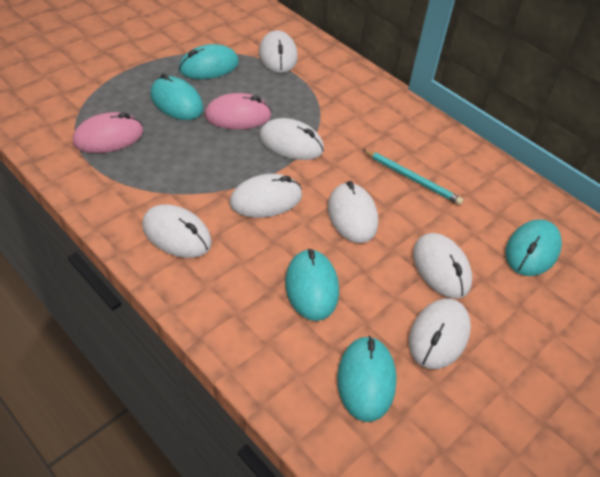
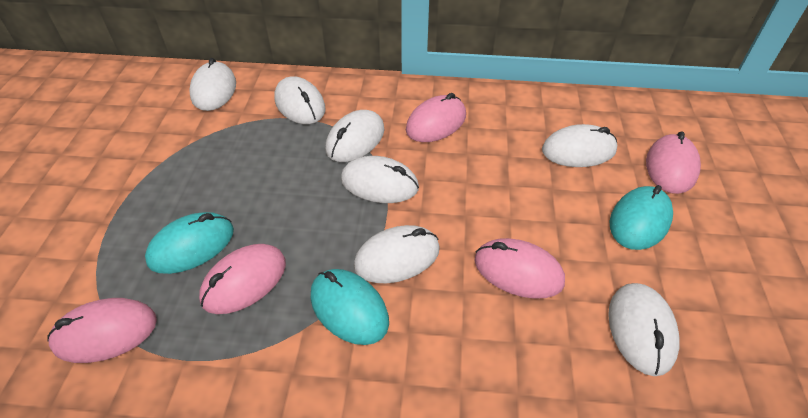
pink mouse: [73,112,143,153] [205,93,272,130] = 2 -> [47,298,157,363] [199,244,286,314] [406,93,466,142] [474,238,565,299] [646,131,701,194] = 5
turquoise mouse: [150,73,203,120] [179,44,239,79] [285,249,339,321] [337,336,397,422] [505,219,562,276] = 5 -> [145,212,234,274] [311,269,389,345] [610,185,673,250] = 3
turquoise pencil: [362,149,464,205] = 1 -> none = 0

